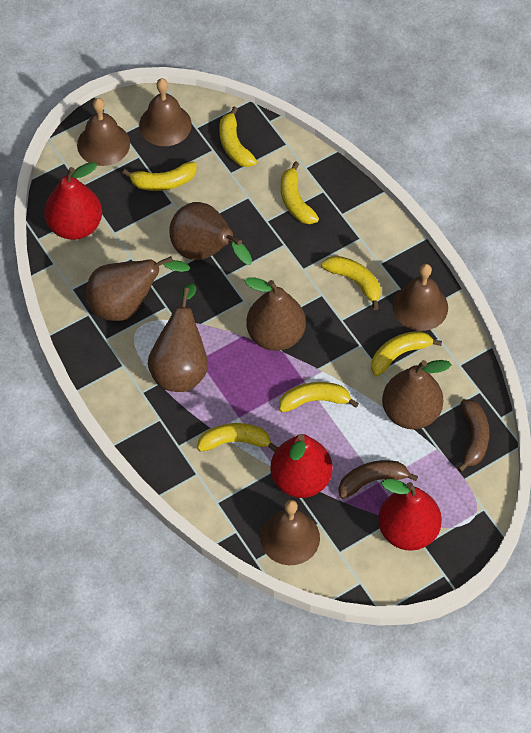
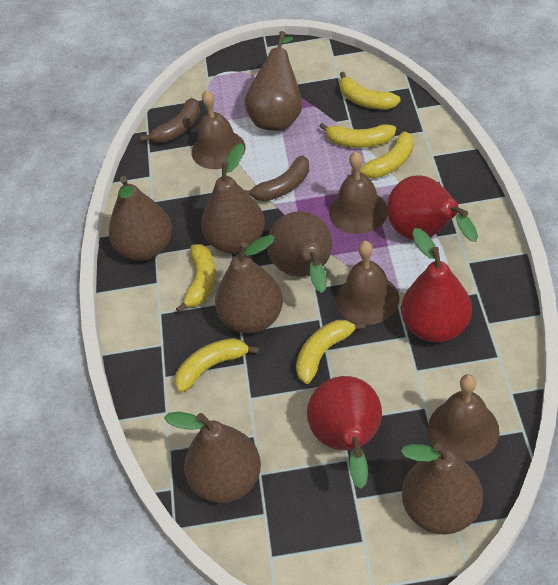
brown pear: [86,256,191,321] [148,283,208,392] [169,202,252,265] [244,277,306,351] [382,360,451,429] = 5 -> [109,176,172,261] [164,412,261,503] [201,143,265,253] [215,235,283,334] [245,31,302,131] [267,211,332,293] [401,443,483,535] = 7
yellow banana: [122,162,196,191] [197,423,278,452] [219,107,257,167] [279,382,359,412] [281,161,319,224] [321,256,381,310] [371,331,442,376] = 7 -> [175,338,259,393] [176,244,216,313] [296,320,365,384] [319,123,396,148] [339,72,401,109] [351,131,414,178] = 6

